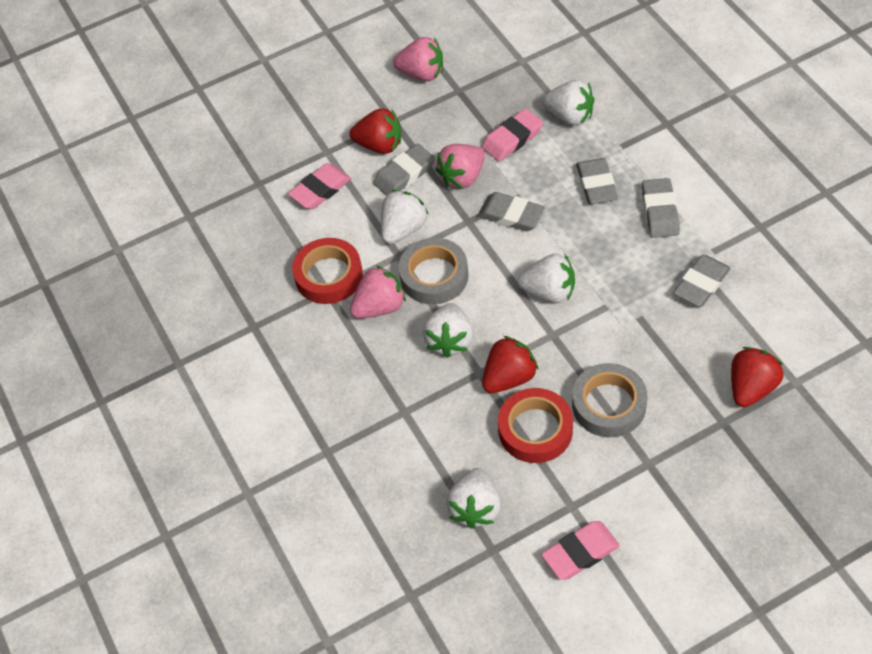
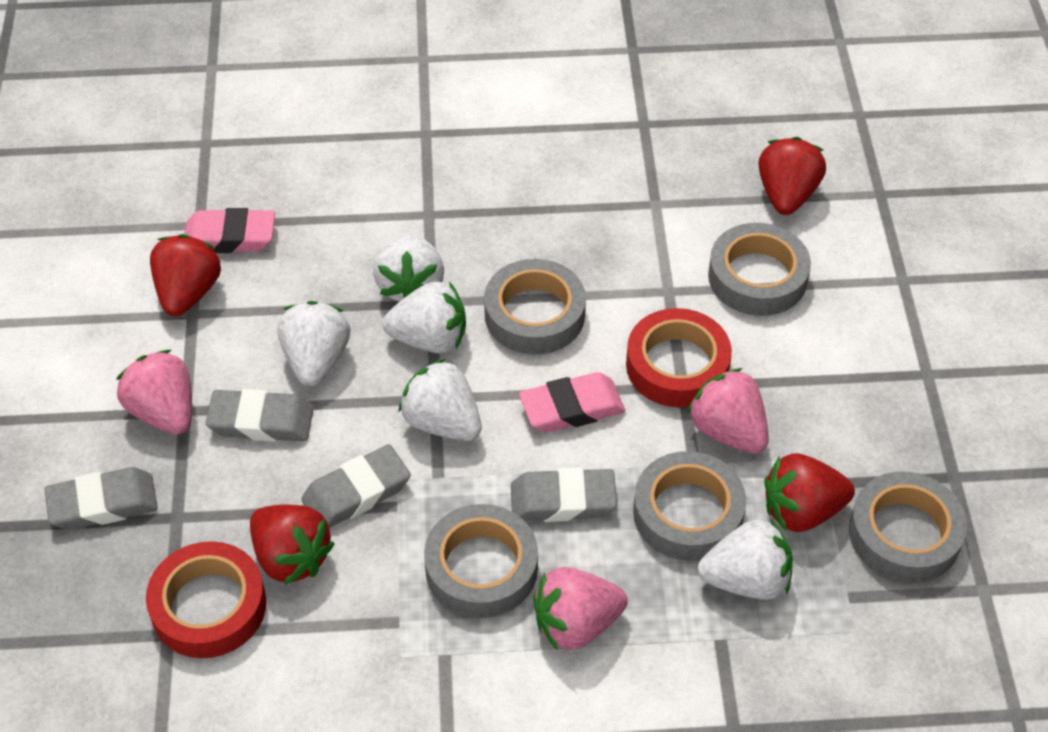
grey eraser: [373,144,435,196] [478,192,545,231] [576,158,618,204] [642,178,680,238] [673,255,730,307] = 5 -> [44,467,158,530] [206,389,314,442] [301,444,411,528] [511,467,617,522] = 4
grey tape: [399,238,469,305] [572,363,648,437] = 2 -> [424,504,538,618] [484,259,586,354] [633,451,746,561] [708,223,811,316] [849,471,967,583] = 5
pink eraser: [288,163,351,209] [482,109,543,161] [541,521,620,580] = 3 -> [184,208,275,253] [519,372,625,433] = 2
red strawberry: [349,108,401,154] [482,336,538,393] [731,347,784,407] = 3 -> [150,234,221,316] [250,505,334,585] [758,137,826,215] [765,453,855,532] = 4

